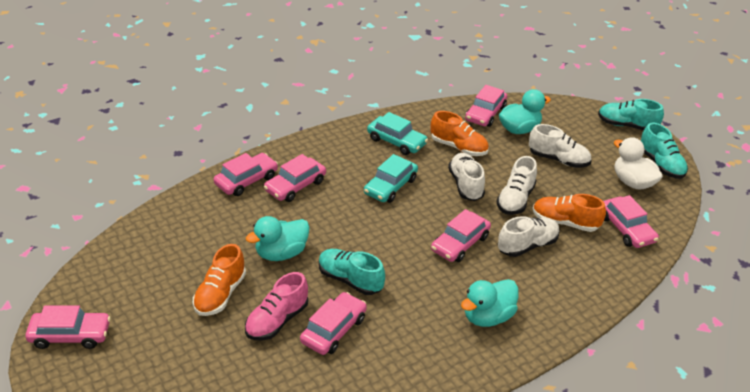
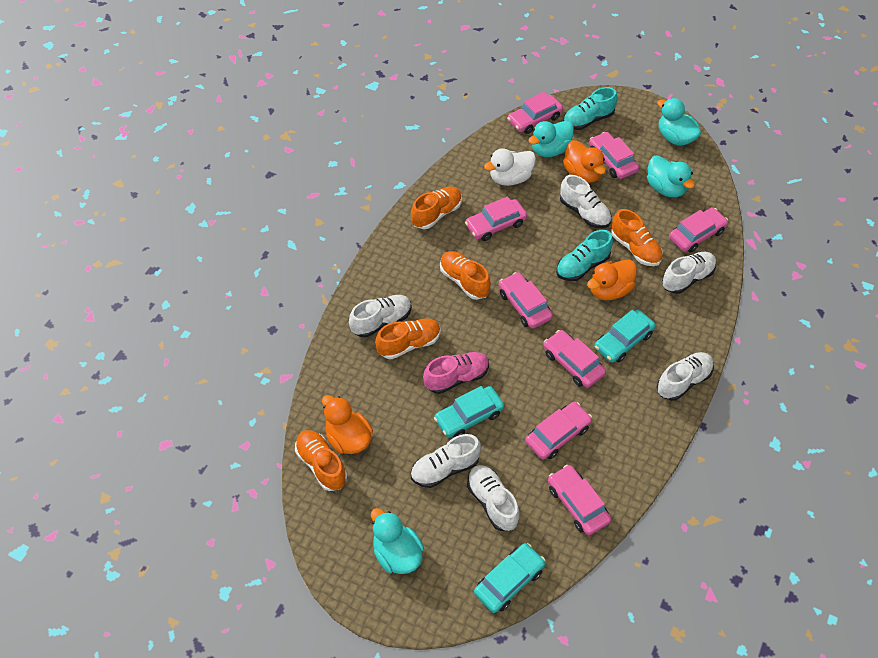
orange duck: none = 0 -> [322,395,373,454] [563,140,606,183] [587,259,637,300] = 3
orange shoe: [193,244,246,316] [431,111,489,156] [533,194,606,232] = 3 -> [295,430,347,491] [375,318,441,359] [411,186,462,229] [440,251,491,300] [611,209,663,266] = 5
pink car: [25,305,111,349] [214,153,278,196] [264,154,326,202] [300,292,367,355] [431,209,491,262] [465,85,507,127] [603,195,659,248] = 7 -> [465,196,527,241] [499,272,553,329] [507,92,563,134] [525,402,592,460] [543,330,606,388] [548,465,611,535] [589,132,639,179] [669,207,728,253] = 8
turquoise car: [364,154,418,203] [367,112,428,155] = 2 -> [434,386,504,438] [474,543,545,613] [594,310,656,363] = 3
turquoise duck: [246,216,310,261] [461,279,519,327] [499,89,551,134] = 3 -> [371,508,424,574] [528,120,574,157] [647,155,695,197] [657,98,701,146] = 4
turquoise shoe: [319,249,385,295] [598,99,664,131] [641,123,688,179] = 3 -> [556,230,613,281] [563,87,617,130] = 2
white shoe: [448,153,485,201] [497,156,537,215] [498,216,560,257] [529,124,592,168] = 4 -> [349,295,412,338] [411,434,481,488] [467,465,519,531] [560,175,611,228] [657,352,714,401] [662,252,716,294] = 6

